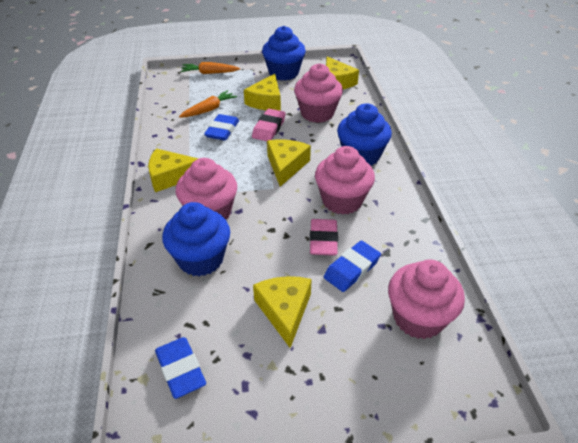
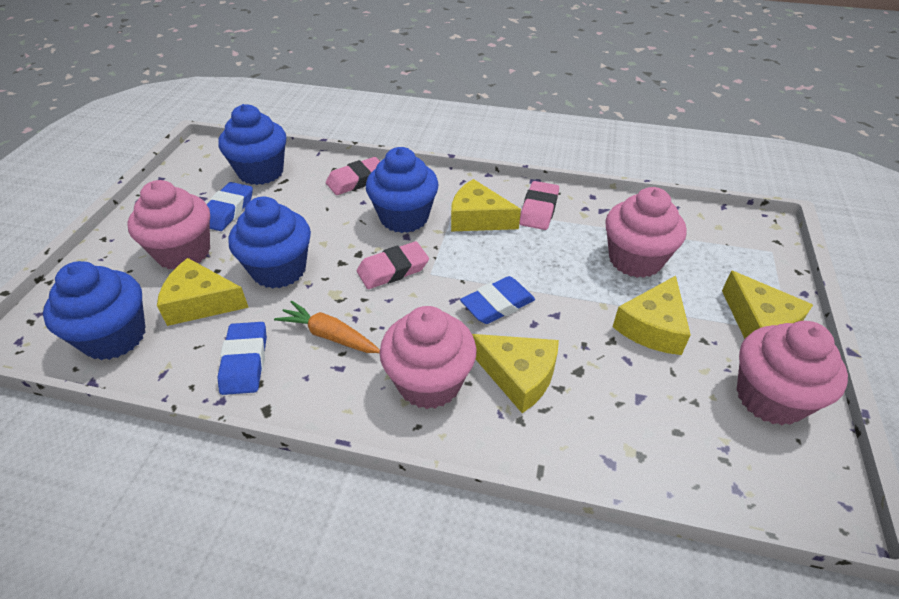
blue cupcake: [162,202,230,276] [262,26,306,80] [337,103,392,165] = 3 -> [43,261,145,360] [218,104,286,185] [229,197,311,289] [366,147,439,233] = 4
orange carrot: [179,90,237,118] [181,62,240,74] = 2 -> [274,301,380,353] = 1
pink eraser: [252,109,286,141] [310,219,338,256] = 2 -> [326,157,380,195] [357,241,429,289] [519,181,559,230] = 3

